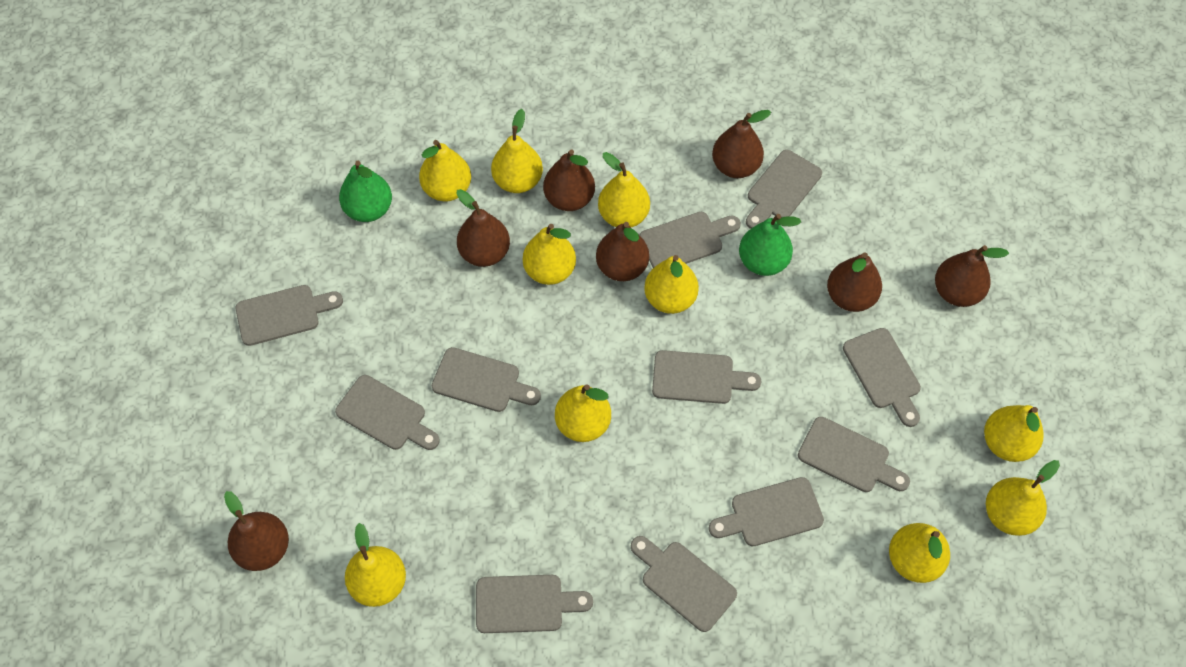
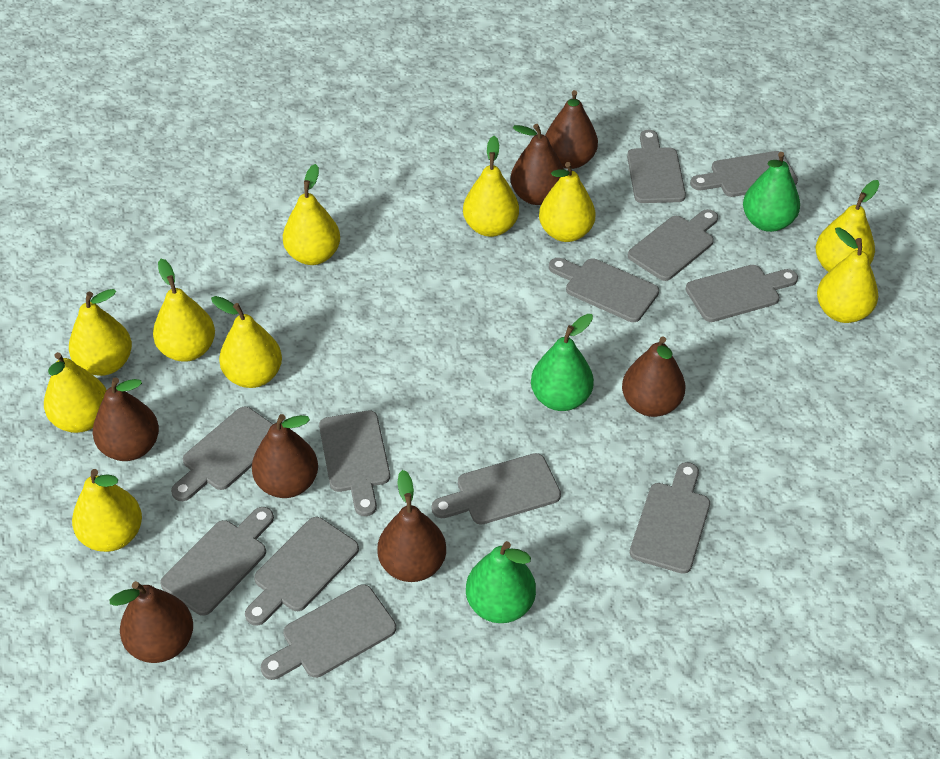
green pear: [339,161,392,222] [739,214,801,276] = 2 -> [466,541,536,623] [531,314,594,411] [743,152,800,232] = 3
grey cutting board: [235,285,343,346] [335,375,440,450] [432,347,541,412] [476,575,593,633] [631,536,737,632] [640,212,741,268] [652,350,761,404] [709,477,824,546] [746,150,822,229] [798,417,910,492] [843,328,921,427] = 11 -> [160,507,274,616] [171,407,273,501] [245,517,359,626] [261,585,396,680] [319,411,390,516] [432,453,561,525] [549,258,659,322] [627,130,686,203] [628,209,718,281] [630,462,710,574] [685,265,798,322] [690,151,798,197] = 12

